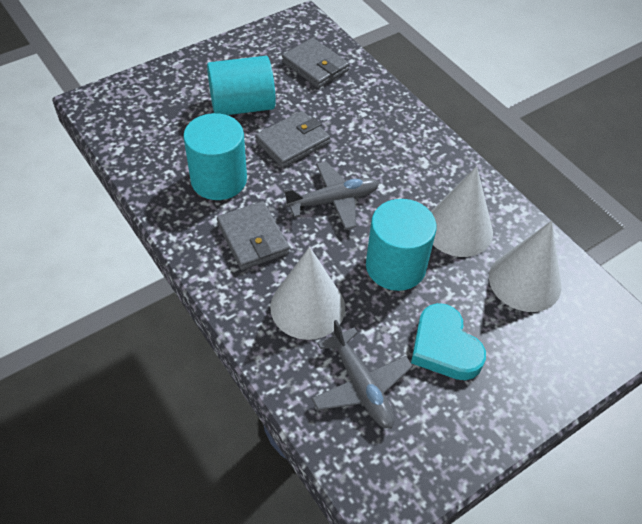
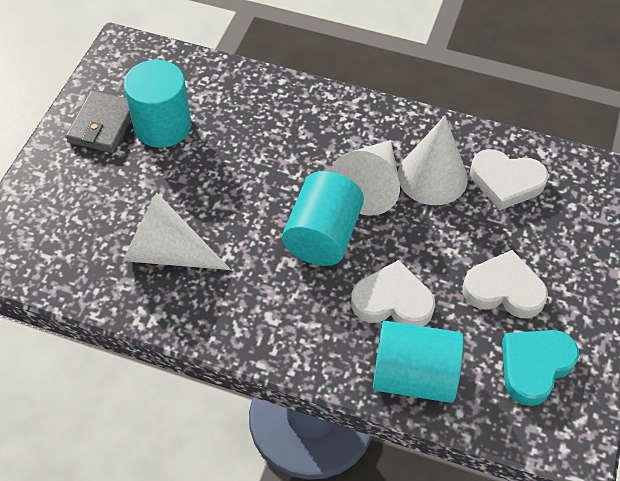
grey plane: [283,161,379,230] [312,320,413,429] = 2 -> none = 0
grey wallet: [217,201,290,270] [255,111,330,168] [282,38,349,88] = 3 -> [65,90,131,153] = 1
white heart: none = 0 -> [351,260,435,326] [462,250,548,318] [470,149,548,210] = 3

